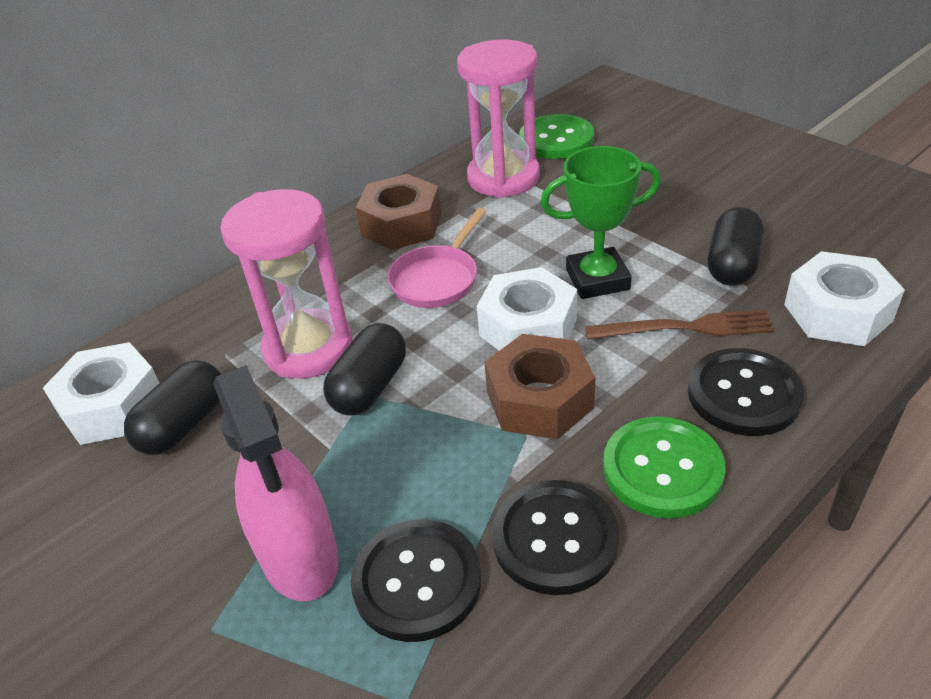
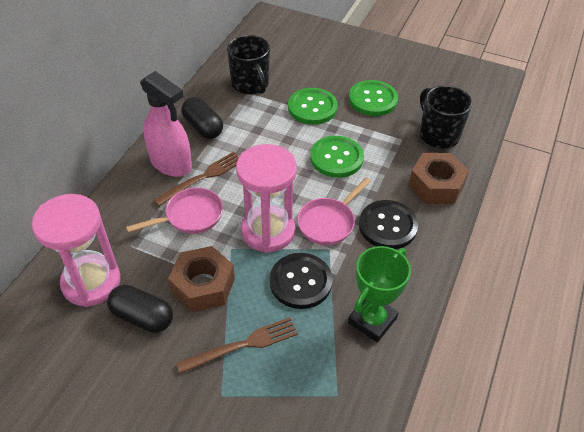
black button: [350,519,481,642] [492,480,619,595] [688,348,804,436] = 3 -> [270,253,333,309] [359,200,418,249] = 2
black capsule: [124,360,221,455] [323,323,406,415] [707,207,764,286] = 3 -> [107,285,173,333] [181,97,223,139] = 2
black mug: none = 0 -> [227,35,270,94] [420,85,472,149] = 2
brown fork: [585,310,774,340] = 1 -> [154,152,239,206] [176,317,298,374] = 2
green button: [519,114,594,159] [603,416,726,518] = 2 -> [288,88,338,125] [310,136,364,178] [349,80,398,116] = 3
pink pan: [387,208,486,308] = 1 -> [126,188,223,234] [297,178,371,245] = 2
white nut: [43,342,159,445] [477,267,577,351] [784,251,905,346] = 3 -> none = 0

